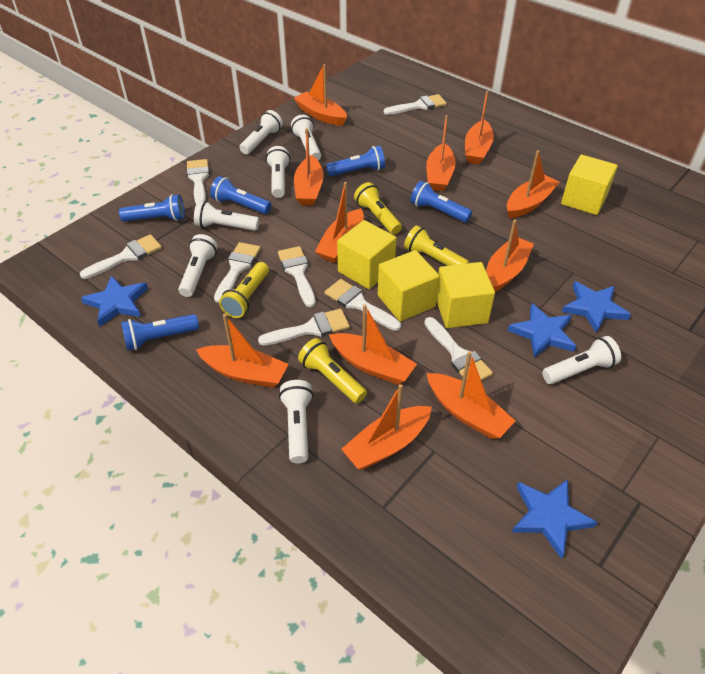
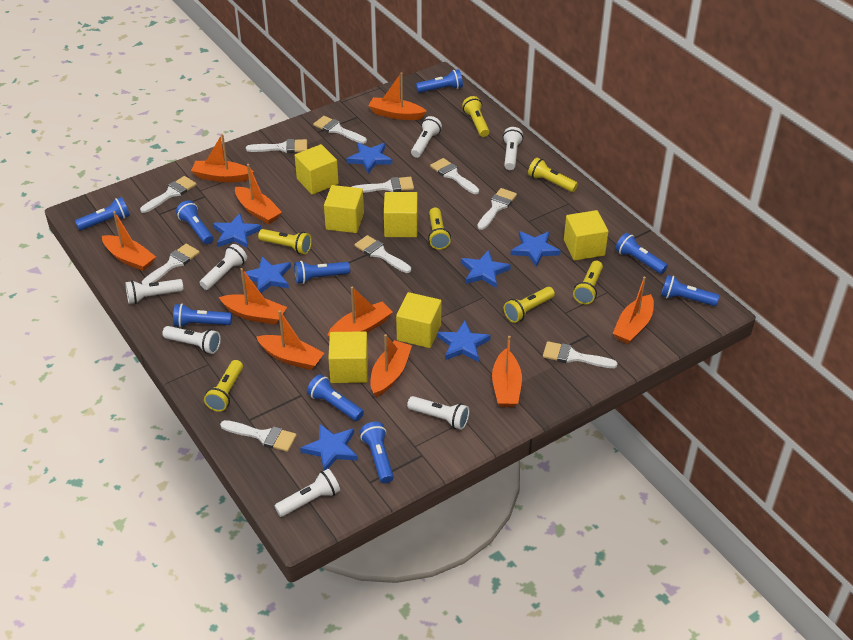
blue flashlight: [119,194,185,222] [121,314,199,351] [210,176,271,214] [326,145,385,176] [410,181,472,223] = 5 -> [75,197,130,231] [173,303,232,328] [176,200,213,244] [294,261,350,284] [307,374,364,421] [360,422,394,483] [416,69,463,93] [615,233,668,274] [661,275,720,306] = 9
blue star: [81,275,148,327] [508,303,576,358] [512,479,597,559] [562,281,631,333] = 4 -> [213,213,262,248] [244,257,291,293] [300,424,358,471] [346,142,392,174] [437,321,491,362] [461,250,511,288] [511,231,561,267] = 7
orange boat: [196,314,288,388] [294,64,347,126] [294,128,324,205] [315,182,364,263] [329,305,417,385] [341,384,432,470] [426,115,456,191] [427,351,515,439] [465,91,494,164] [486,219,534,292] [507,150,560,218] = 11 -> [102,211,156,271] [191,134,254,182] [219,268,287,325] [235,164,282,224] [257,310,324,370] [327,286,393,338] [368,72,427,120] [370,334,412,397] [492,336,522,407] [613,277,654,344] = 10
white brush: [80,234,162,279] [187,159,210,204] [214,242,261,303] [258,309,350,346] [278,246,316,307] [325,279,401,331] [384,94,447,115] [424,317,493,381] = 8 -> [140,176,197,213] [142,244,200,284] [220,420,297,452] [246,139,307,153] [313,116,367,144] [352,177,414,193] [354,235,411,273] [430,158,479,194] [477,188,517,230] [543,341,618,368] = 10
yellow cube: [337,220,396,289] [378,250,440,321] [437,262,495,328] [561,155,618,215] = 4 -> [295,144,339,195] [324,185,364,233] [328,331,368,383] [384,192,418,237] [396,292,442,348] [564,210,608,261] = 6
yellow flashlight: [219,262,269,318] [298,338,367,403] [354,182,402,234] [404,226,469,266] = 4 -> [204,360,243,412] [258,229,312,254] [428,207,451,250] [462,96,489,137] [504,287,555,323] [528,157,578,192] [573,261,603,304] = 7

